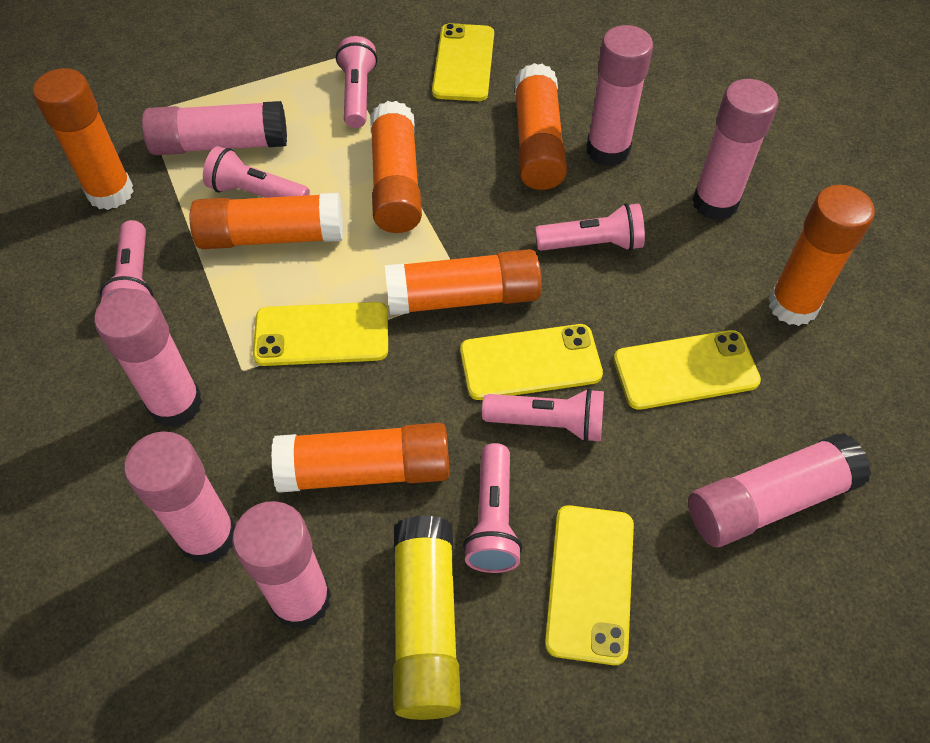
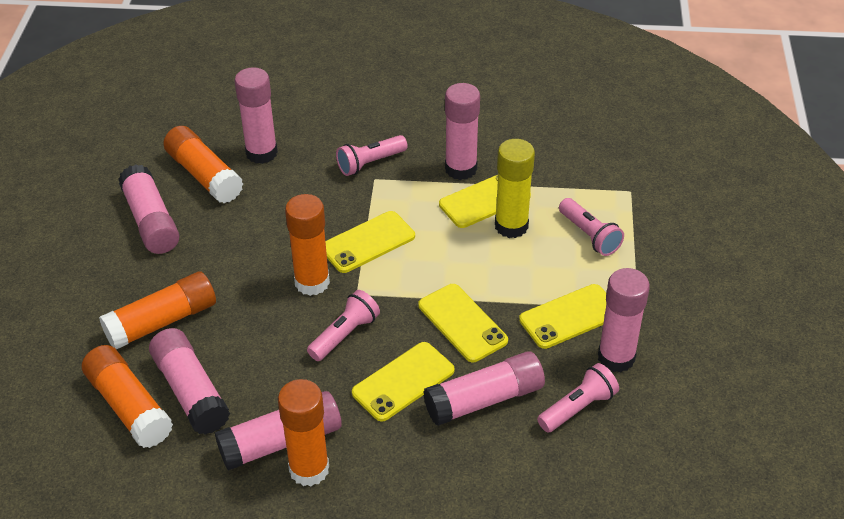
orange glue stick: [33,68,134,210] [190,193,343,249] [271,423,450,493] [370,101,422,233] [385,249,542,315] [514,63,567,190] [769,185,875,326] = 7 -> [82,345,173,448] [99,272,216,349] [163,126,243,203] [278,379,329,486] [285,194,330,296] = 5
pink flashlight: [100,220,153,302] [203,146,310,198] [336,36,377,128] [463,443,523,573] [482,388,604,442] [535,203,645,251] = 6 -> [307,290,380,361] [336,135,408,176] [537,363,619,433] [559,198,624,256] = 4

